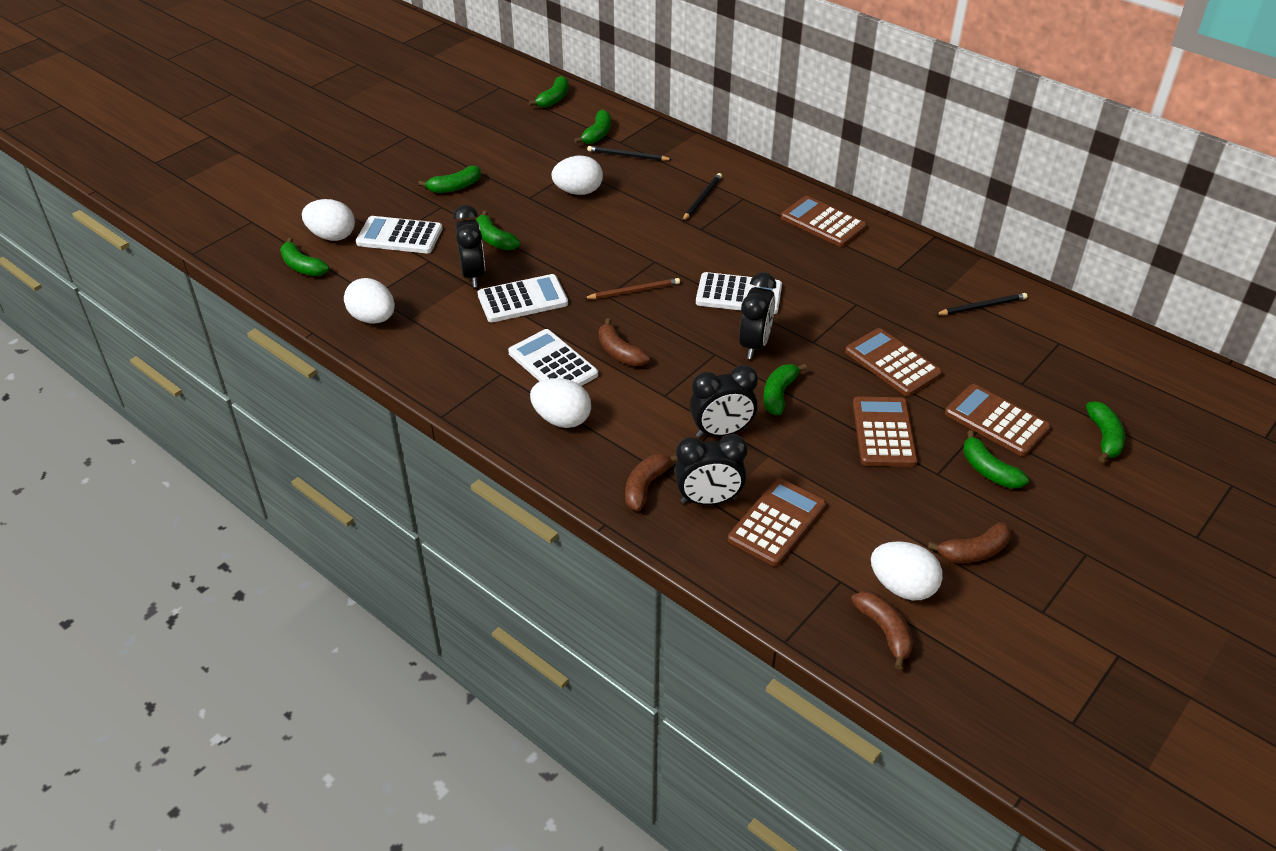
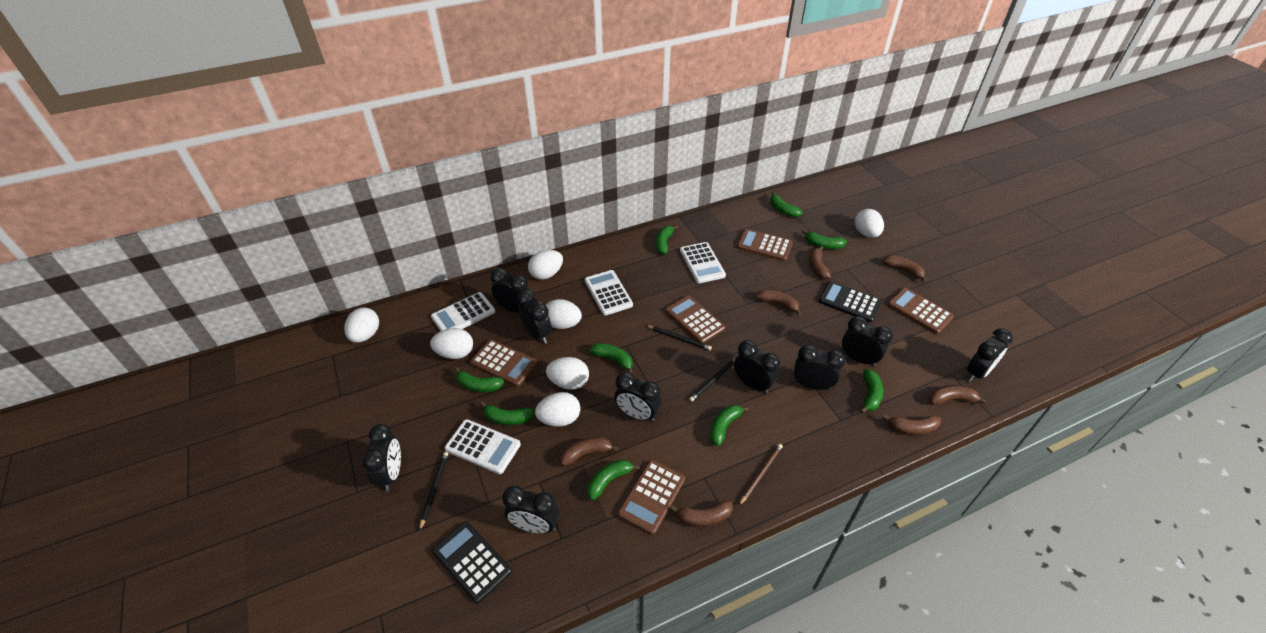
black calculator: none = 0 -> [432,521,512,603] [819,281,882,322] = 2
black clock: [453,205,485,287] [675,434,748,505] [690,365,758,438] [739,272,776,359] = 4 -> [362,424,401,491] [490,268,529,313] [502,486,559,533] [517,289,552,344] [614,372,661,422] [734,340,780,394] [794,345,845,390] [842,316,893,367] [967,328,1013,382] = 9
brown banana: [599,318,650,366] [625,454,678,511] [851,591,914,670] [927,522,1011,563] = 4 -> [560,437,619,466] [670,500,733,527] [756,290,802,316] [809,246,831,279] [882,255,927,282] [882,414,941,435] [929,385,987,405] = 7
green banana: [280,238,329,276] [418,166,481,193] [476,211,520,250] [529,76,568,108] [574,110,611,144] [763,364,807,415] [963,430,1029,489] [1086,401,1125,462] = 8 -> [454,367,504,392] [480,401,535,425] [587,459,640,501] [590,343,633,374] [656,225,678,255] [710,405,749,446] [770,192,802,217] [802,230,847,249] [860,369,883,413] = 9
white egg: [302,199,355,241] [344,278,395,324] [530,378,591,428] [551,156,603,195] [871,541,943,600] = 5 -> [344,308,379,343] [430,328,473,359] [528,250,563,279] [535,392,580,427] [546,299,582,329] [546,357,589,390] [855,209,884,238] = 7

